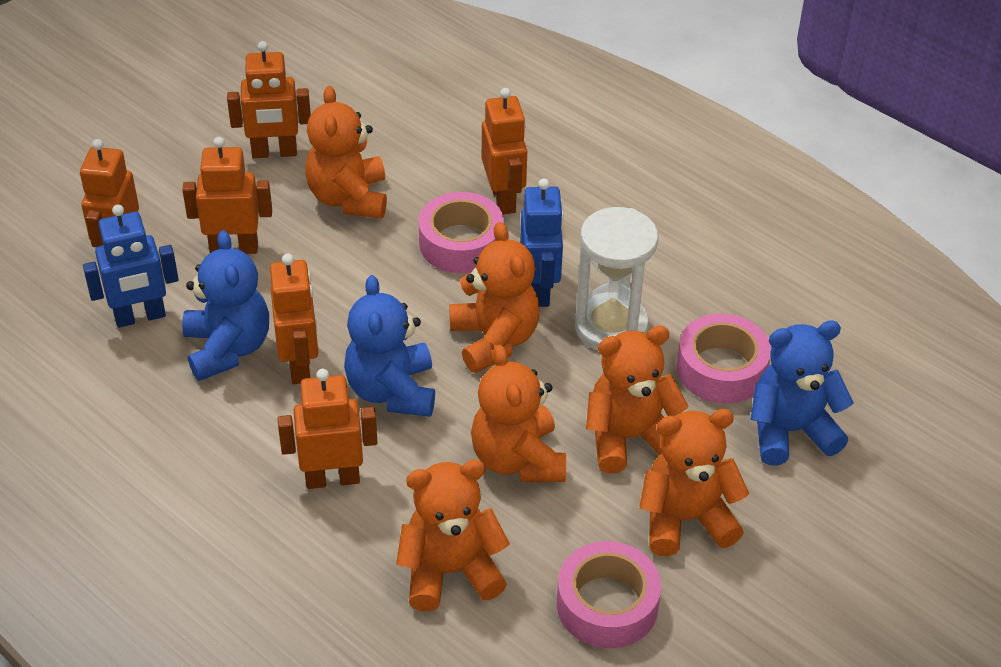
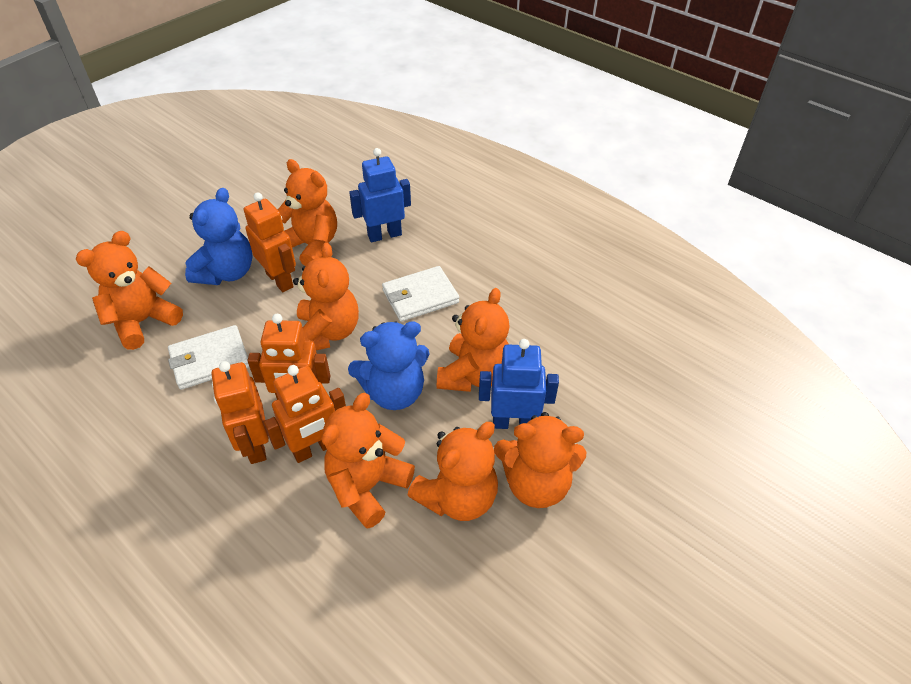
blue teddy bear: [182,230,269,381] [344,275,435,417] [750,321,854,466] = 3 -> [185,188,253,285] [348,321,430,410] = 2
orange robot: [80,139,139,247] [182,137,272,254] [227,41,311,158] [270,254,318,384] [278,369,377,489] [482,88,527,214] = 6 -> [212,361,269,464] [244,192,296,292] [247,314,330,400] [264,365,346,463] = 4
orange teddy bear: [305,86,387,219] [396,460,510,612] [450,222,540,373] [471,345,566,482] [586,326,689,474] [639,409,749,556] = 6 -> [76,231,183,350] [278,159,337,266] [293,242,359,350] [322,393,415,529] [407,422,498,521] [437,288,510,392] [494,412,586,508] = 7
pink tape: [419,192,504,273] [557,541,661,649] [677,314,771,404] = 3 -> none = 0
white hourglass: [575,207,658,350] = 1 -> none = 0
white wallet: none = 0 -> [168,325,249,390] [382,266,459,322] = 2

